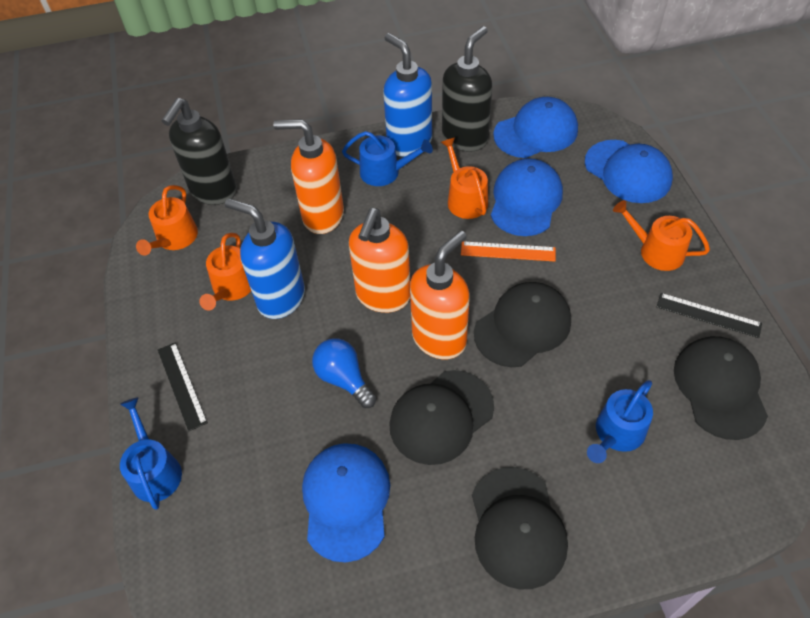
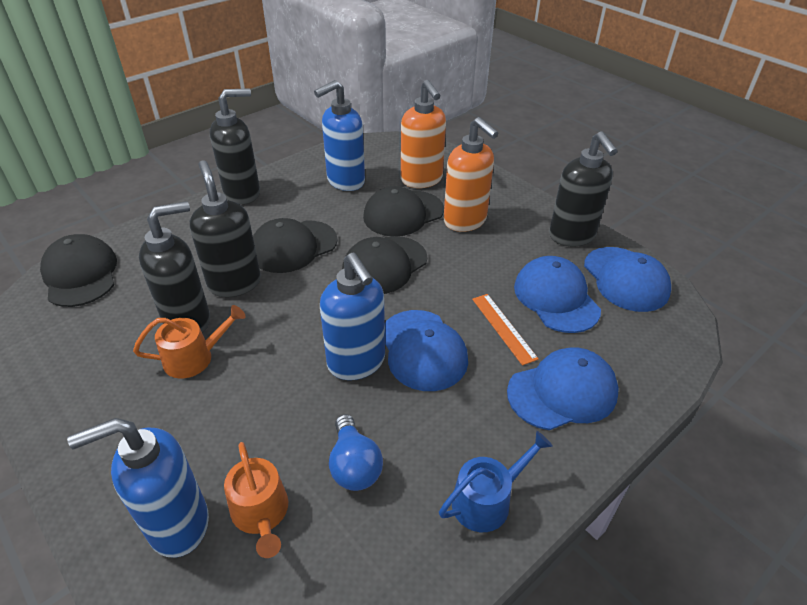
black ruler: [158,342,208,431] [657,293,762,338] = 2 -> none = 0
black soap dispenser: [162,98,237,205] [442,26,493,152] = 2 -> [139,201,210,333] [190,160,261,297] [210,88,260,204] [549,131,617,246] = 4
blue soap dispenser: [225,198,305,319] [383,33,432,157] = 2 -> [67,418,209,558] [314,80,365,191] [320,253,385,380] = 3
blue watering can: [120,397,182,510] [342,131,433,186] [587,380,653,463] = 3 -> [439,431,553,532] = 1
orange soap dispenser: [273,119,344,234] [349,208,410,313] [410,231,470,359] = 3 -> [401,80,446,188] [444,117,498,232] = 2
orange watering can: [136,185,198,256] [199,233,251,310] [441,137,488,219] [613,200,710,271] = 4 -> [133,305,246,379] [224,442,288,558] = 2

